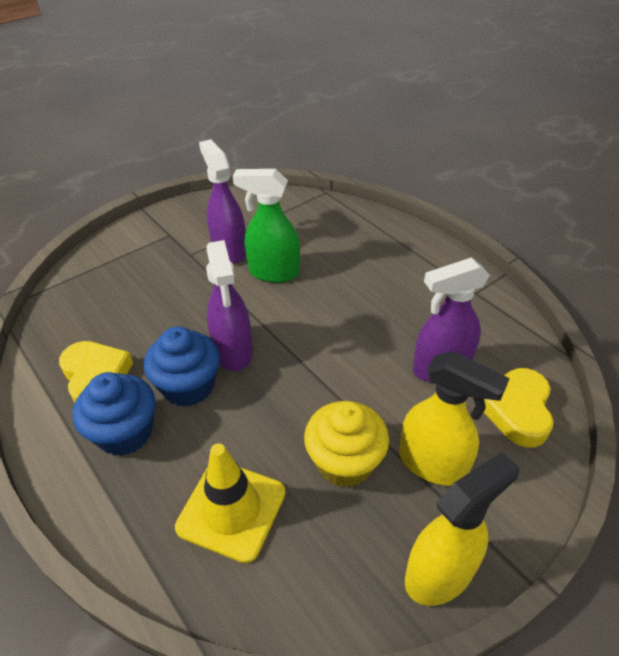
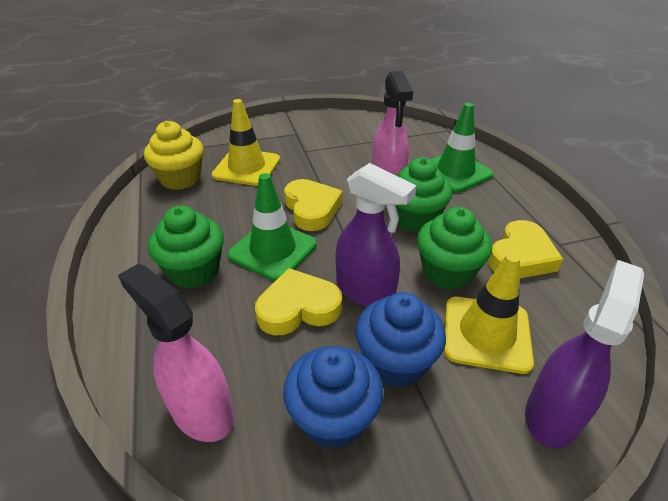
green cupcake: none = 0 -> [148,206,224,288] [396,157,452,233] [417,207,492,290] = 3
green spray bottle: [233,169,300,283] = 1 -> none = 0
green traffic cone: none = 0 -> [228,173,317,281] [431,103,494,193] = 2
pink spray bottle: none = 0 -> [118,264,234,442] [372,71,413,175] = 2
purple spray bottle: [199,139,246,264] [206,240,253,371] [413,257,490,383] = 3 -> [336,163,417,307] [525,260,644,449] = 2
yellow heart: [59,341,133,403] [484,368,554,447] = 2 -> [255,268,342,335] [284,179,343,231] [488,220,563,279] = 3
yellow spray bottle: [399,351,510,486] [405,452,519,606] = 2 -> none = 0
yellow traffic cone: [175,444,286,563] = 1 -> [212,99,280,186] [444,253,534,374] = 2

